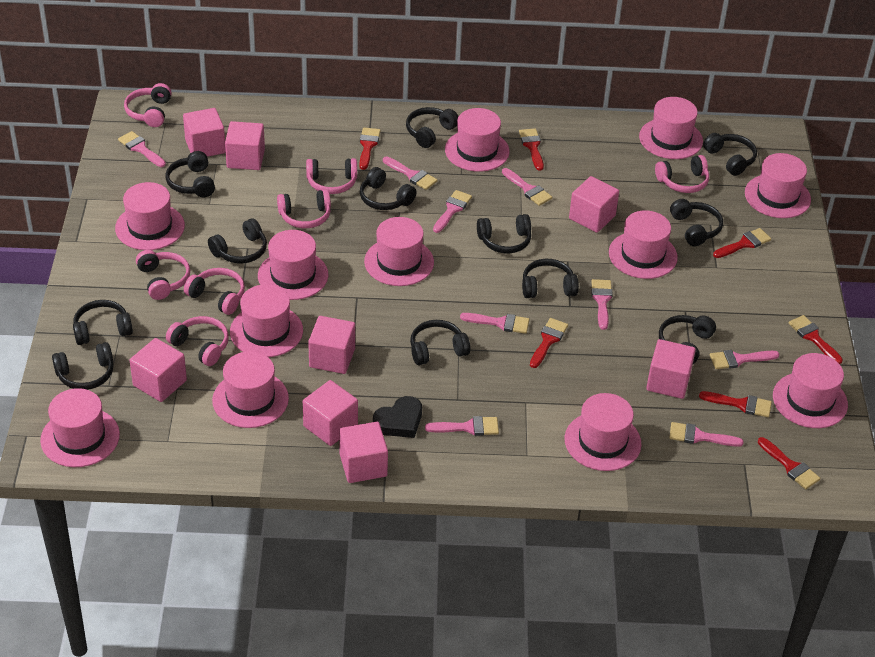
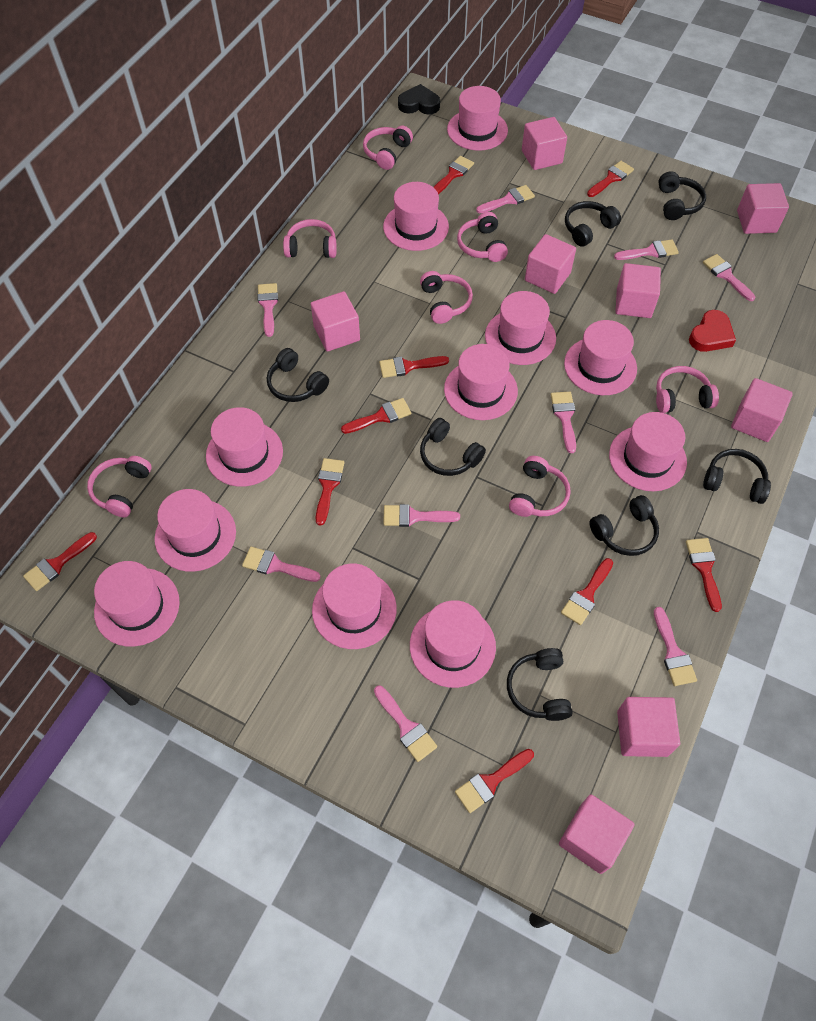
black headphones: [52,342,113,390] [73,300,133,345] [166,151,215,197] [208,218,267,263] [360,167,417,210] [406,107,459,148] [410,320,470,365] [477,214,531,253] [522,259,579,298] [659,315,716,364] [670,199,723,246] [703,133,757,176] = 12 -> [267,348,329,402] [420,418,486,476] [507,648,573,721] [565,201,621,247] [589,495,659,556] [658,171,706,220] [703,449,771,504] = 7
pink hat: [40,388,120,467] [115,182,185,250] [212,351,289,428] [230,284,303,357] [258,230,328,300] [364,217,434,286] [445,108,510,172] [565,393,642,471] [609,210,678,279] [639,97,703,159] [745,153,811,218] [773,353,848,428] = 12 -> [94,561,180,647] [155,489,236,572] [206,407,283,487] [312,563,397,649] [383,182,449,251] [410,600,496,688] [444,344,518,420] [447,86,508,151] [485,291,556,365] [564,320,637,395] [609,412,687,491] = 11
red brush: [359,128,381,170] [519,128,544,171] [530,318,568,368] [699,391,772,417] [713,228,771,258] [758,437,820,489] [789,315,843,364] = 7 -> [23,532,97,591] [316,458,344,526] [341,398,412,434] [379,356,449,378] [434,156,474,194] [455,749,534,813] [561,558,613,625] [587,161,634,197] [686,538,722,612] = 9
red heart: none = 0 -> [689,310,736,352] = 1

